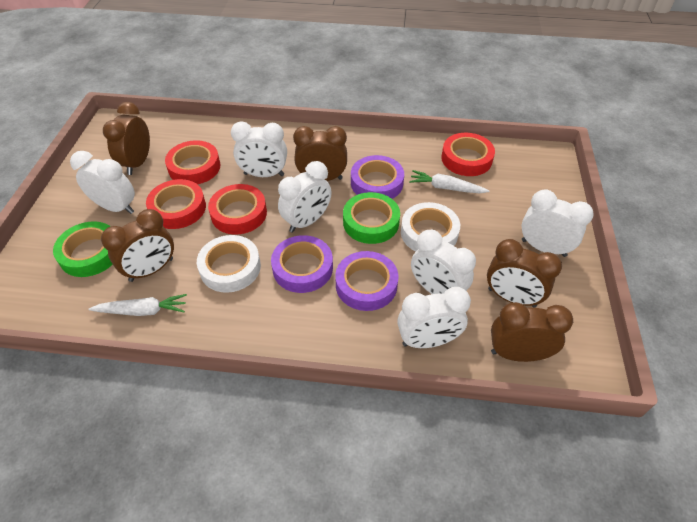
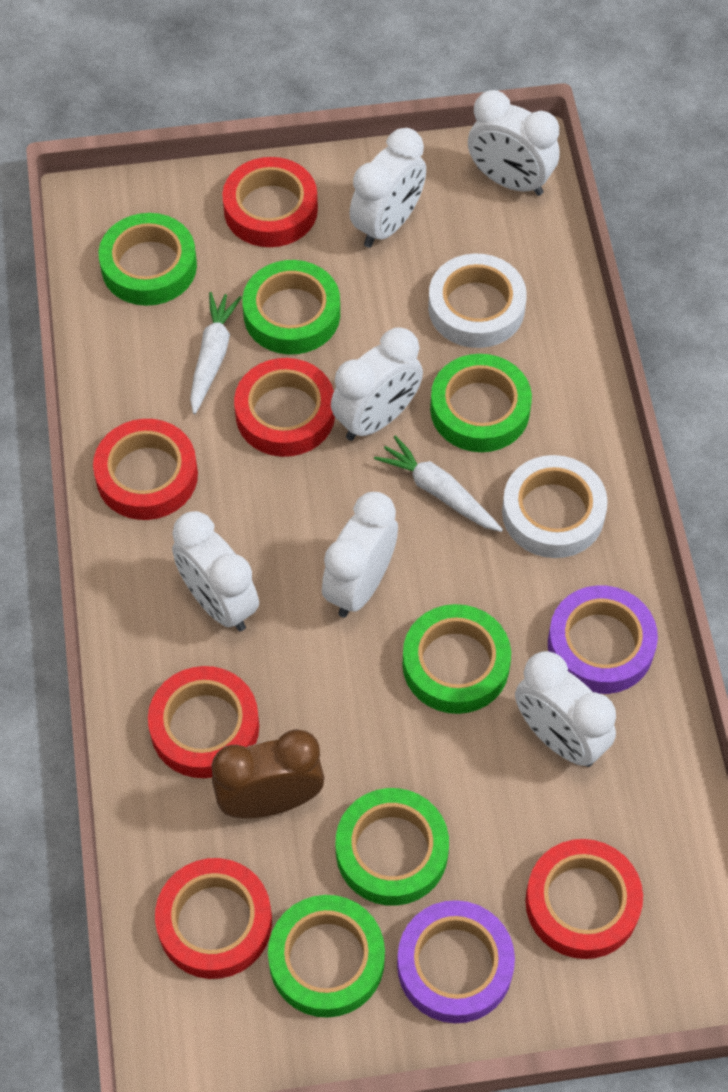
brown clock: [101,209,174,282] [103,102,150,175] [293,126,347,181] [487,239,562,307] [491,302,573,362] = 5 -> [212,729,325,818] = 1
green tape: [53,221,113,277] [343,192,400,244] = 2 -> [99,213,197,306] [242,260,340,355] [268,895,385,1018] [336,788,449,906] [402,604,511,714] [430,354,532,452] = 6
purple tape: [271,235,333,293] [335,251,399,311] [351,155,404,199] = 3 -> [397,900,515,1023] [548,585,658,694] = 2
red tape: [146,179,206,229] [165,140,221,184] [208,184,267,234] [441,133,495,176] = 4 -> [93,419,198,520] [148,666,259,778] [155,858,272,979] [222,157,318,247] [234,358,335,457] [525,839,643,959] = 6

